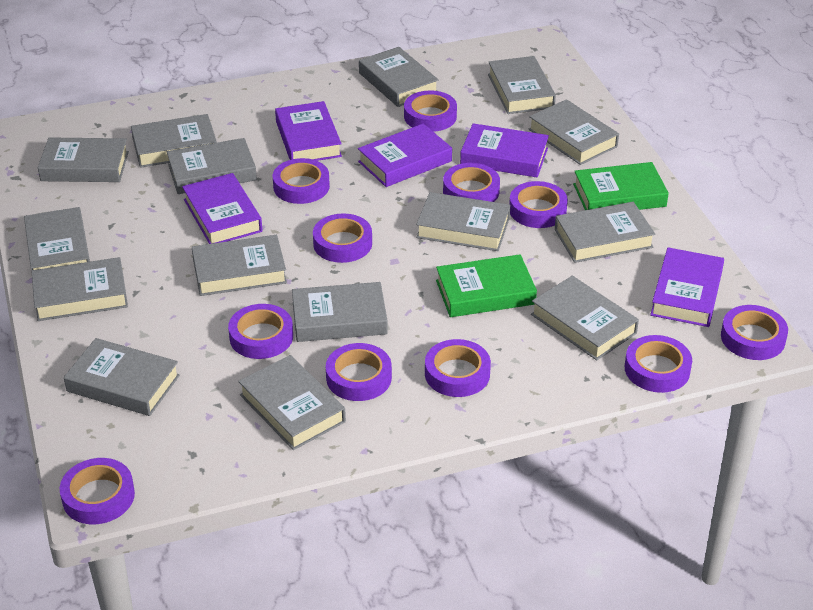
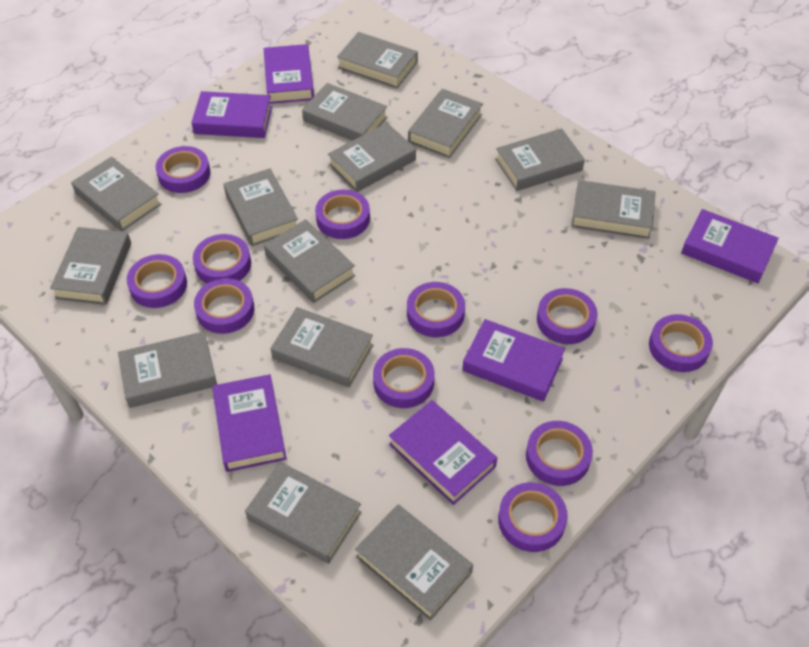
green book: [436,254,537,317] [573,162,669,210] = 2 -> none = 0
grey book: [24,207,90,270] [31,257,128,321] [38,137,129,182] [64,338,180,416] [131,114,217,168] [167,138,257,194] [192,235,287,296] [238,355,346,450] [292,282,388,342] [359,47,439,107] [416,192,511,251] [488,56,556,114] [528,99,619,165] [531,276,639,360] [555,202,655,263] = 15 -> [50,227,131,305] [71,157,162,232] [118,331,217,408] [224,168,298,246] [245,462,362,564] [264,219,355,303] [271,307,373,388] [302,83,387,141] [328,123,416,192] [337,32,418,89] [355,504,473,621] [408,89,483,158] [495,128,585,191] [571,180,656,239] = 14
purple book: [182,173,263,244] [275,101,342,161] [358,124,452,187] [460,123,549,178] [650,247,724,327] = 5 -> [191,91,272,138] [212,374,287,472] [263,44,314,104] [389,400,497,505] [462,319,565,402] [681,209,779,283] = 6

